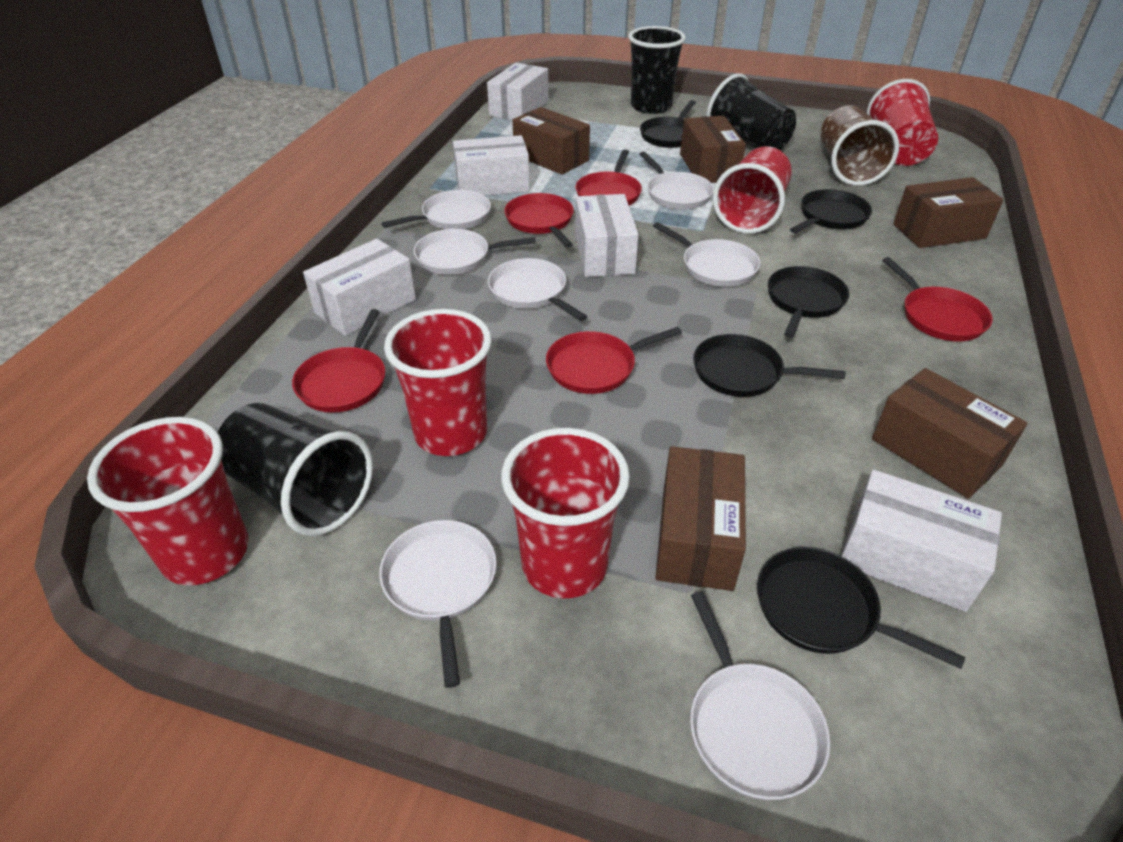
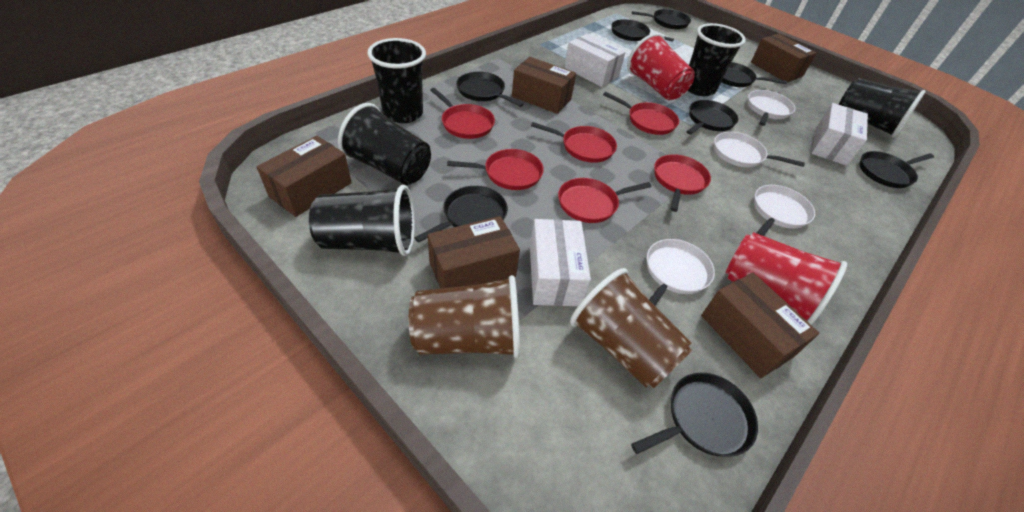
black cup: [218,403,373,536] [628,26,686,114] [706,73,796,150] = 3 -> [309,185,415,256] [338,103,431,185] [367,38,426,123] [688,23,746,96] [839,78,926,138] = 5
black pan: [640,100,696,148] [693,334,845,397] [757,547,965,669] [768,266,849,338] [790,189,872,233] = 5 -> [415,186,508,243] [456,71,524,107] [611,19,674,42] [631,373,758,457] [632,9,691,29] [686,100,738,135] [722,62,787,87] [859,151,934,188] = 8
brown cup: [821,106,899,186] = 1 -> [409,275,520,358] [570,268,692,388] = 2
red cup: [87,417,248,585] [384,309,492,456] [501,428,630,598] [713,146,792,234] [867,79,938,166] = 5 -> [627,33,695,100] [725,232,847,325] = 2
red pan: [292,309,385,413] [504,193,574,248] [546,327,682,394] [575,150,642,206] [882,257,993,341] = 5 -> [430,88,495,139] [447,149,544,190] [531,122,617,163] [558,178,652,223] [603,92,679,135] [654,154,711,212] = 6
white box: [303,239,416,336] [453,135,530,196] [487,63,549,121] [575,194,639,277] [841,470,1002,612] = 5 -> [530,219,591,306] [564,34,626,87] [811,103,868,166] = 3
white pan: [379,520,497,688] [382,190,491,229] [414,229,536,275] [488,258,588,321] [639,152,714,210] [653,222,760,287] [690,591,830,800] = 7 -> [647,239,715,306] [714,132,805,167] [747,90,796,126] [754,185,815,236] = 4

